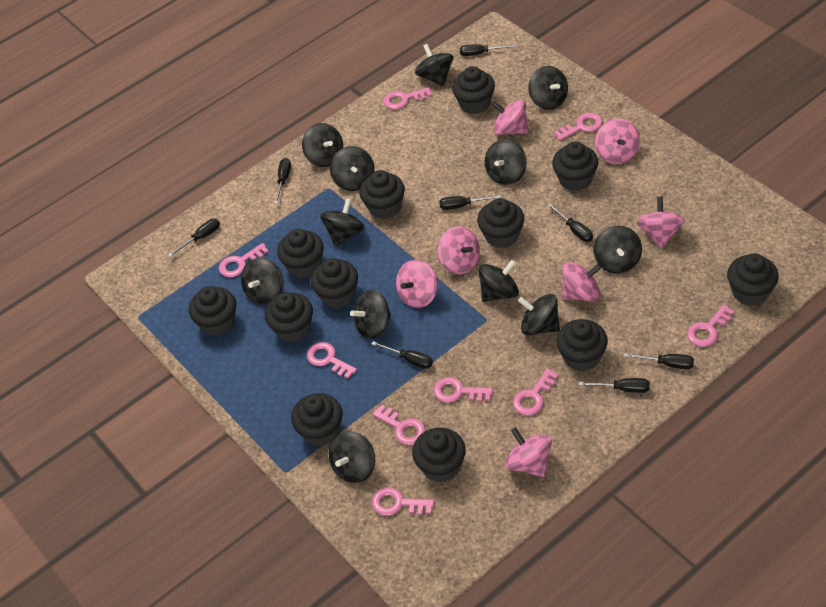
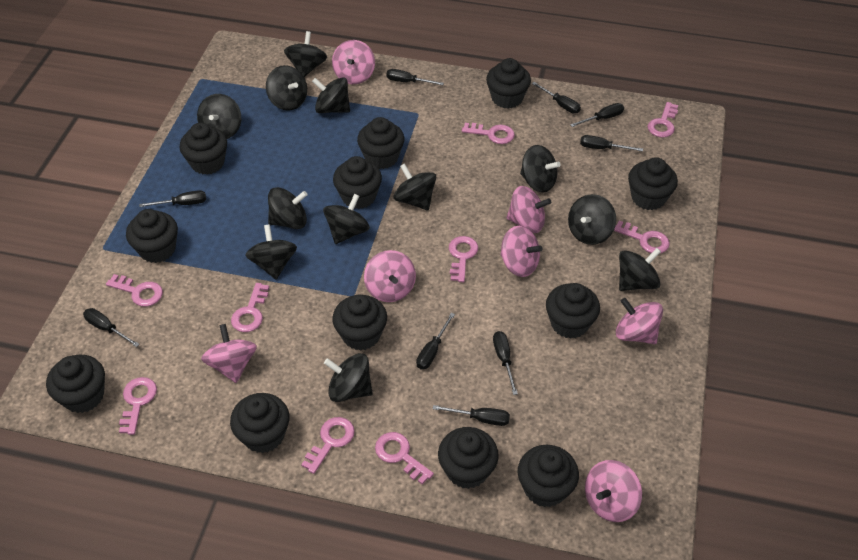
black screwdriver: [168,219,220,257] [274,158,291,204] [371,341,433,369] [439,195,501,210] [460,44,516,56] [547,204,593,242] [579,378,650,393] [624,353,694,369] = 8 -> [83,308,140,347] [139,190,206,207] [386,69,444,85] [416,313,455,370] [433,405,510,426] [493,331,518,395] [532,82,581,114] [570,103,624,127] [580,135,643,152] = 9

